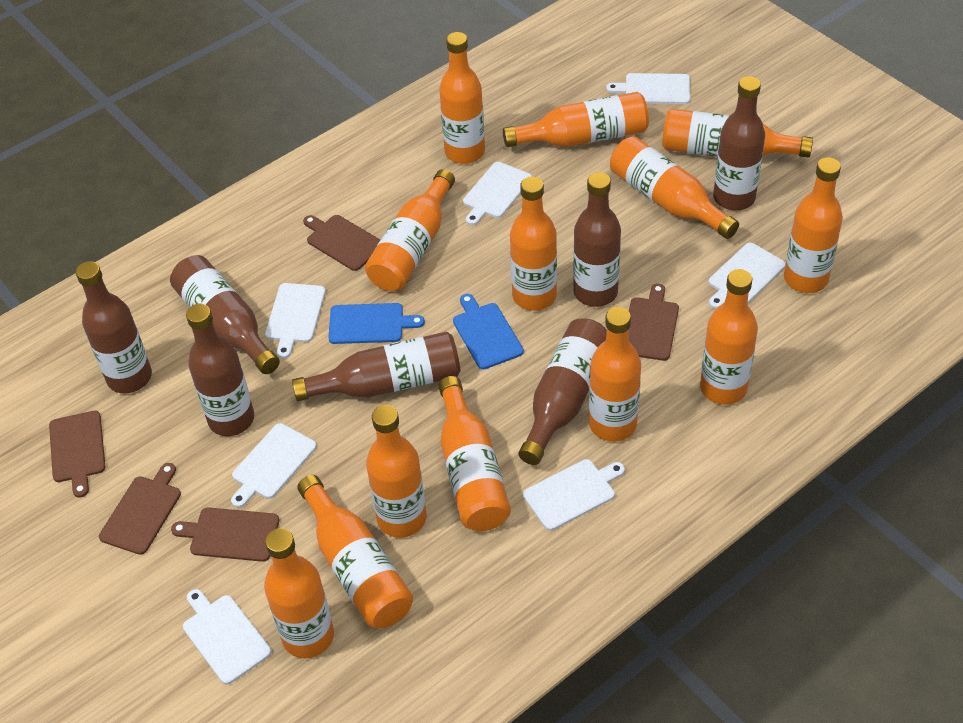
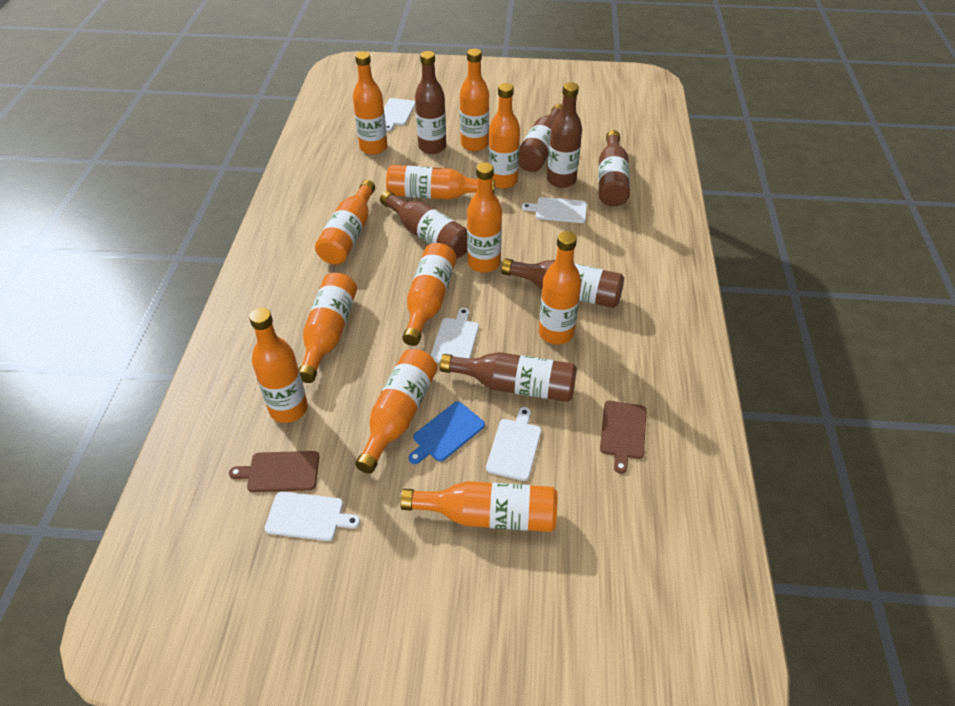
blue cutting board: [328,303,425,344] [453,294,524,369] = 2 -> [408,401,485,464] = 1
brown cutting board: [49,411,105,498] [99,463,181,555] [171,507,279,562] [303,215,380,271] [628,283,679,361] = 5 -> [229,451,319,492] [600,401,647,474] = 2
orange bottle: [264,528,334,658] [297,475,413,628] [365,169,455,291] [366,405,427,538] [438,376,511,531] [439,32,485,164] [503,92,649,147] [510,176,557,311] [589,307,641,442] [610,136,739,239] [662,108,813,158] [700,269,758,405] [784,157,843,293] = 13 -> [249,308,308,423] [299,273,357,383] [315,180,375,264] [353,51,387,155] [355,349,437,474] [386,165,495,200] [400,481,557,532] [402,243,457,346] [460,48,489,151] [467,162,502,273] [488,83,520,189] [539,231,581,344] = 12
white cutting board: [183,589,271,684] [231,423,317,508] [265,283,326,358] [463,162,532,225] [523,459,625,531] [606,73,690,104] [709,243,786,309] = 7 -> [265,492,360,541] [384,98,415,132] [431,308,479,363] [486,407,541,481] [522,197,587,223] = 5

